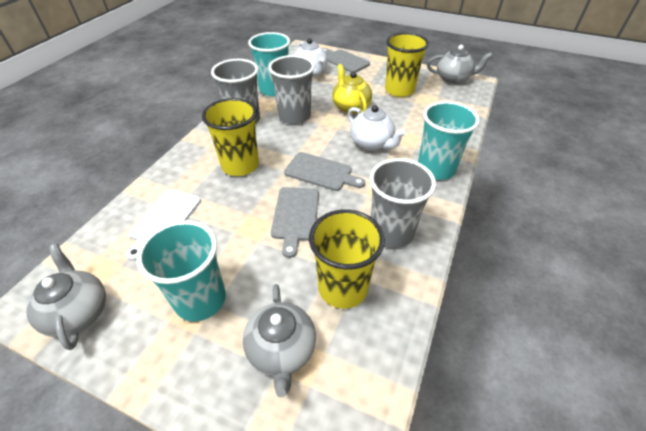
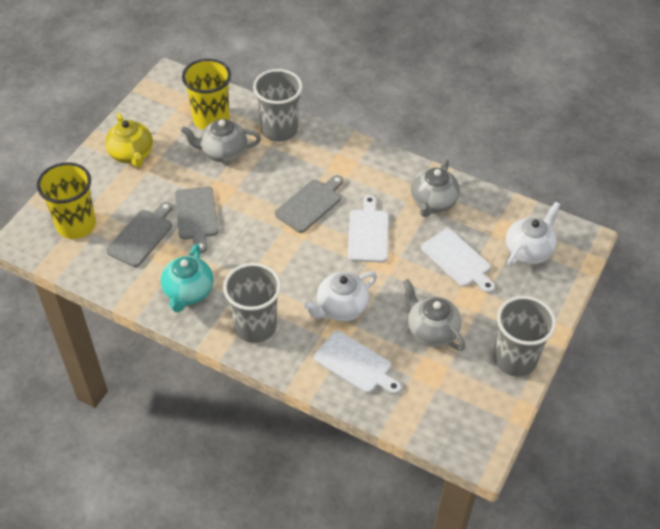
turquoise cup: [137,220,226,322] [248,32,290,96] [418,101,480,180] = 3 -> none = 0
turquoise teapot: none = 0 -> [161,244,213,312] = 1
white cutting board: [126,189,201,261] = 1 -> [314,331,401,394] [348,195,389,263] [421,229,495,293] = 3
yellow cup: [202,98,259,176] [309,209,385,309] [385,33,429,97] = 3 -> [37,162,96,239] [182,59,231,130] = 2

